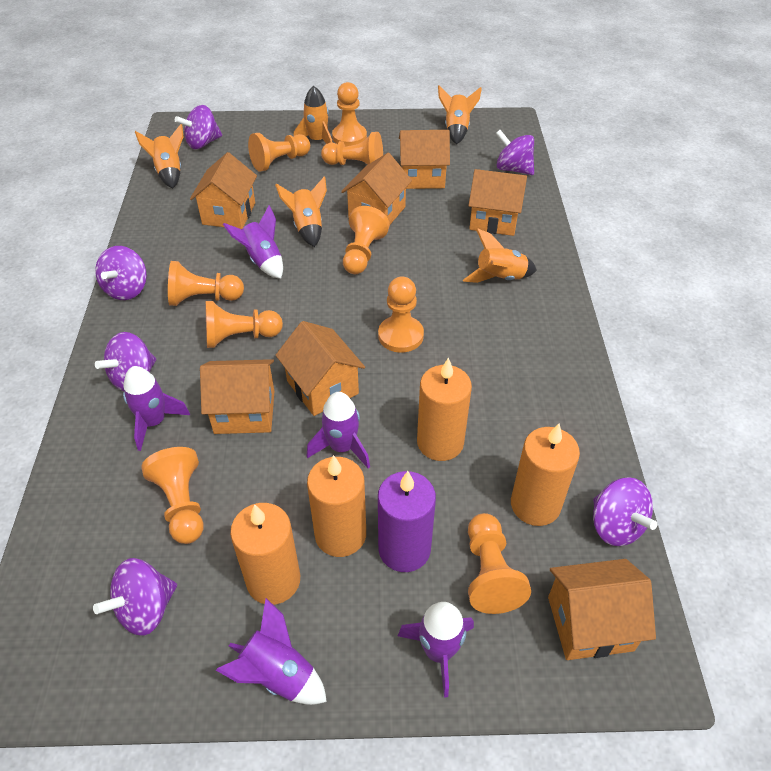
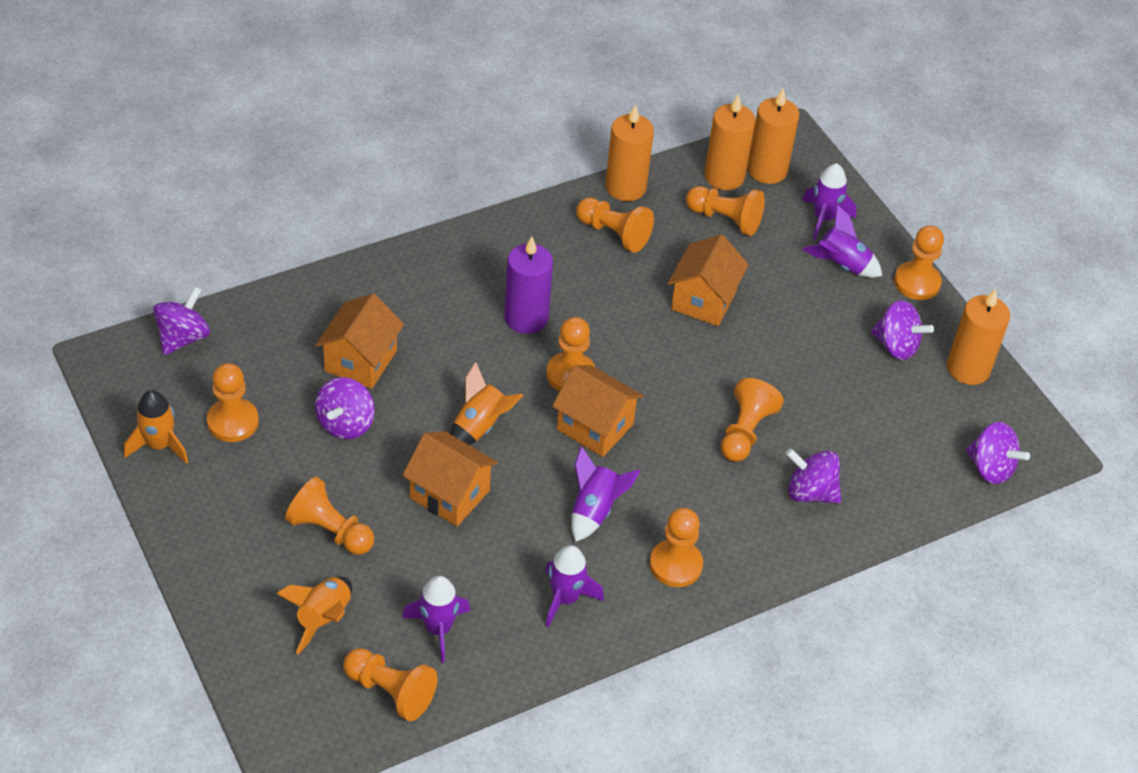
orange house: [190,152,257,229] [200,359,274,434] [276,321,365,416] [341,153,412,224] [399,130,450,189] [468,169,527,236] [548,559,656,660] = 7 -> [316,293,404,389] [402,431,498,526] [552,365,644,457] [668,234,749,326] = 4
orange rocket: [135,124,183,189] [275,176,327,247] [294,86,333,144] [438,86,482,144] [463,228,537,283] = 5 -> [124,390,188,464] [276,576,352,655] [450,362,523,445] = 3
purple spinning top: [93,558,177,636] [95,246,147,300] [95,332,156,391] [175,105,222,149] [496,130,534,175] [593,477,657,546] = 6 -> [153,286,210,355] [315,377,375,439] [786,448,841,503] [871,300,934,360] [966,422,1030,484] = 5

